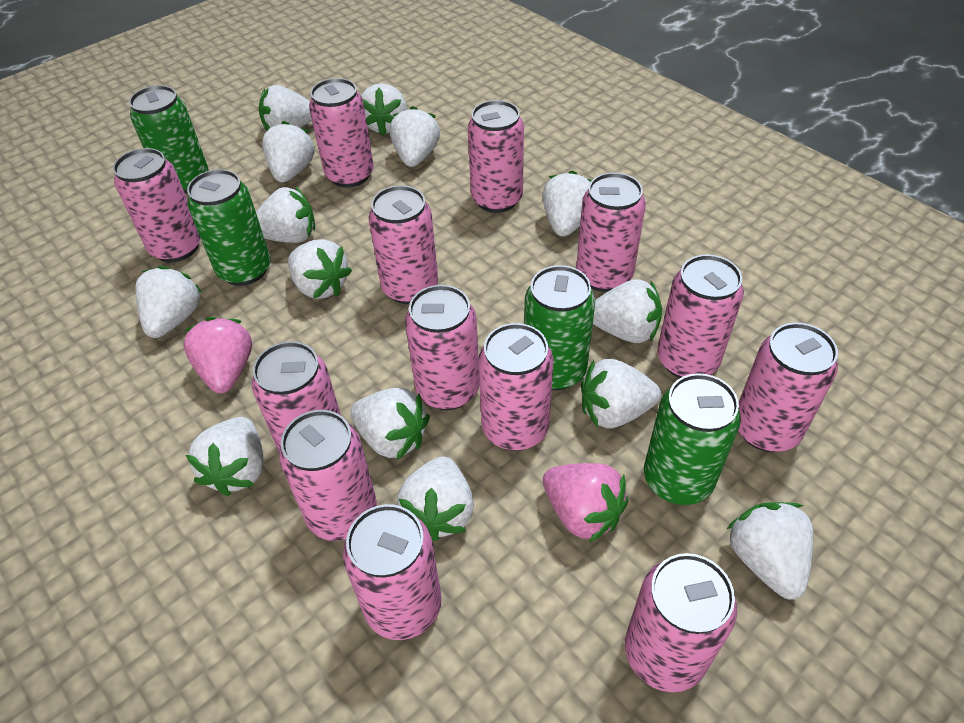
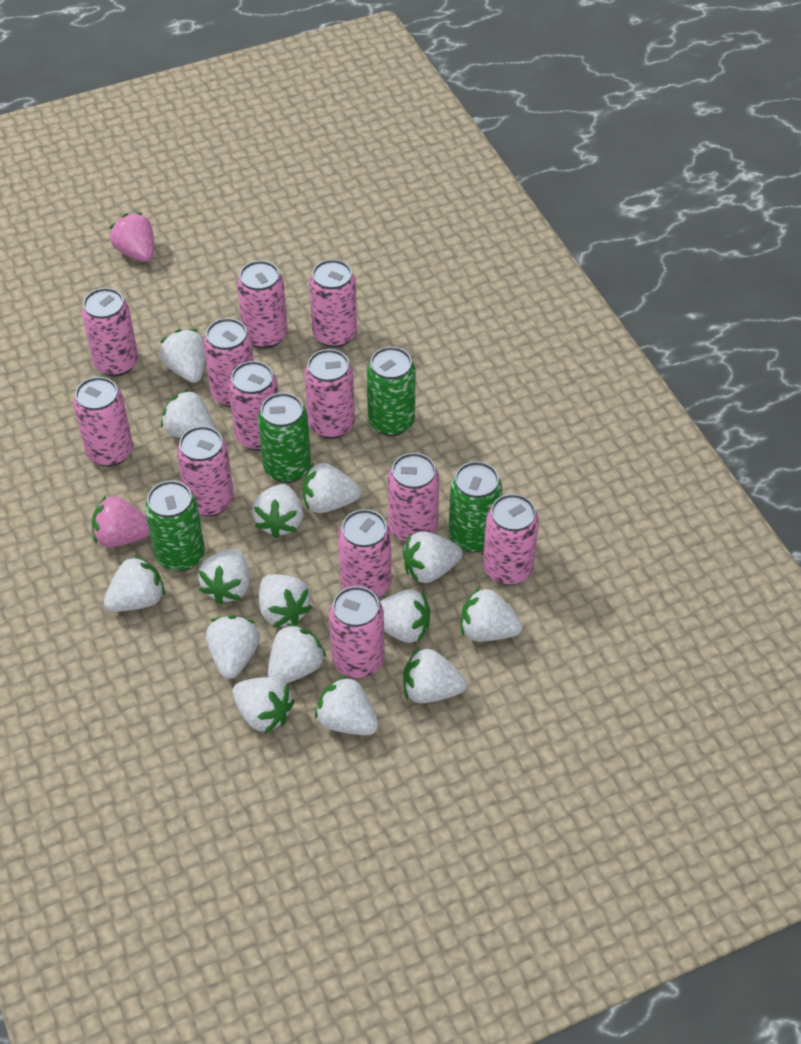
pink can: [113,148,201,262] [252,341,341,453] [279,410,377,541] [309,78,374,188] [343,504,442,640] [369,185,438,304] [405,285,480,410] [468,100,524,213] [478,323,553,451] [576,172,646,292] [625,553,737,692] [657,255,744,378] [738,323,838,452] = 13 -> [73,377,133,467] [81,288,138,377] [177,426,234,517] [203,318,254,407] [229,361,279,451] [237,261,287,349] [305,349,355,439] [309,259,357,348] [329,586,384,678] [338,509,391,598] [388,453,439,542] [483,494,539,585] = 12
white strawberry: [135,266,203,338] [186,417,263,496] [256,186,315,243] [259,85,312,131] [262,121,315,183] [288,239,352,299] [350,388,430,460] [361,83,407,136] [390,106,440,167] [397,456,474,541] [542,171,592,237] [581,359,661,428] [593,279,662,343] [727,502,813,600] = 14 -> [104,555,165,612] [160,329,206,383] [161,389,216,438] [198,549,250,605] [206,615,260,679] [233,677,295,734] [252,484,303,538] [259,574,312,627] [268,623,326,684] [302,463,361,513] [315,675,378,735] [380,589,430,643] [403,531,463,584] [403,648,467,703] [461,587,523,641] = 15

